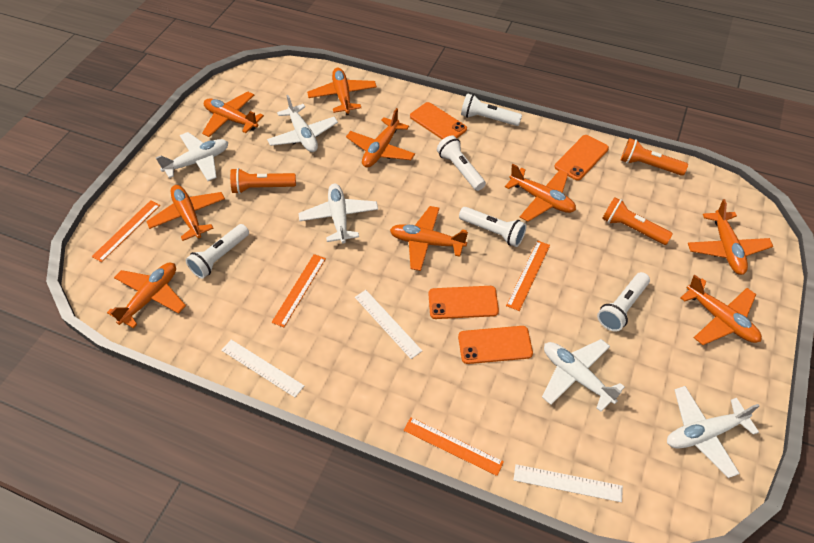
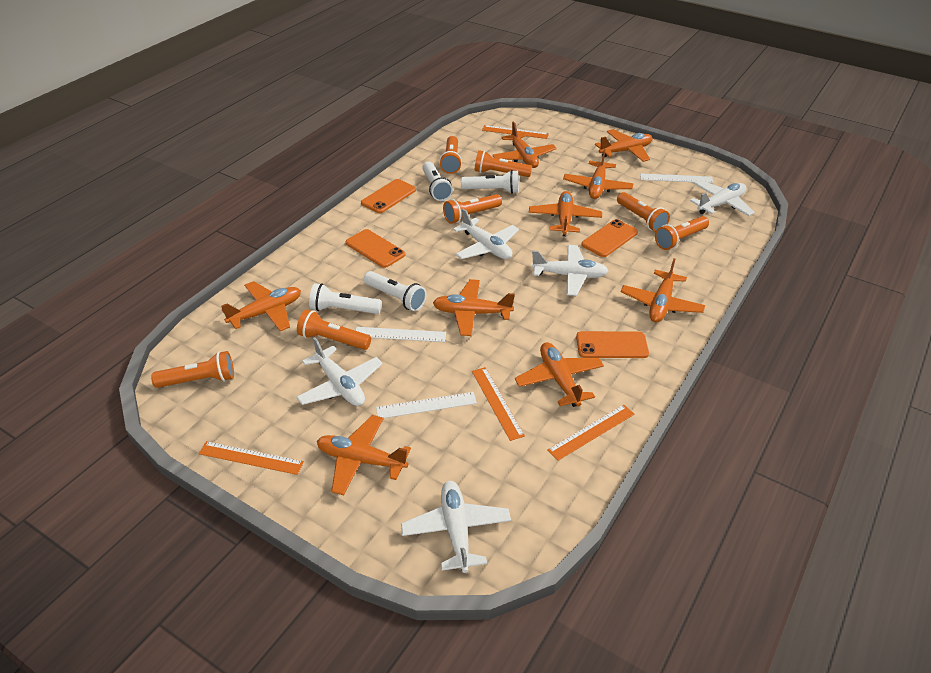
orange flashlight: [230,168,296,194] [602,197,673,245] [621,138,688,176] = 3 -> [151,351,234,388] [297,309,371,350] [439,136,462,174] [443,194,502,224] [475,150,532,177] [617,192,670,232] [655,216,709,250] = 7
white flashlight: [186,224,249,279] [437,135,486,191] [459,207,527,247] [461,93,522,126] [597,272,650,332] = 5 -> [309,283,382,314] [364,271,427,311] [422,162,453,201] [461,170,519,194] = 4

